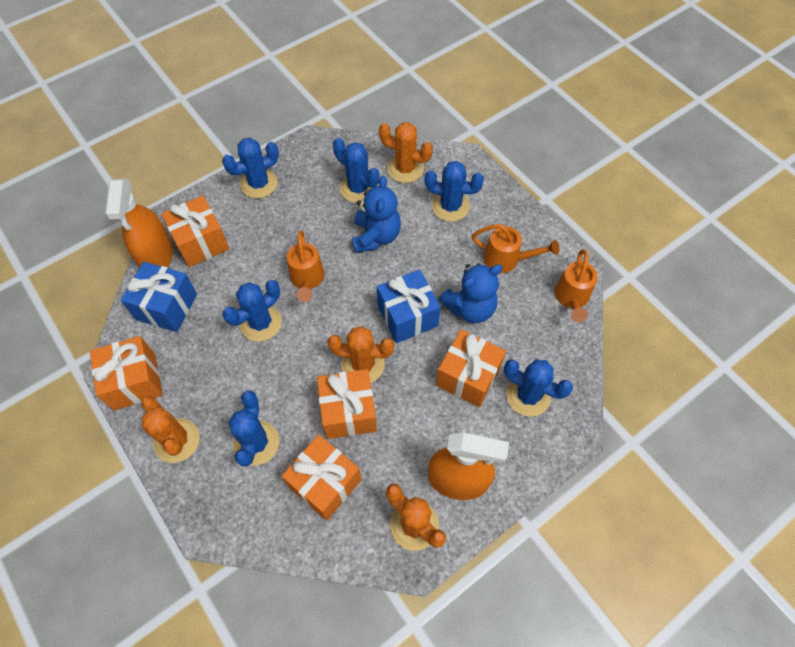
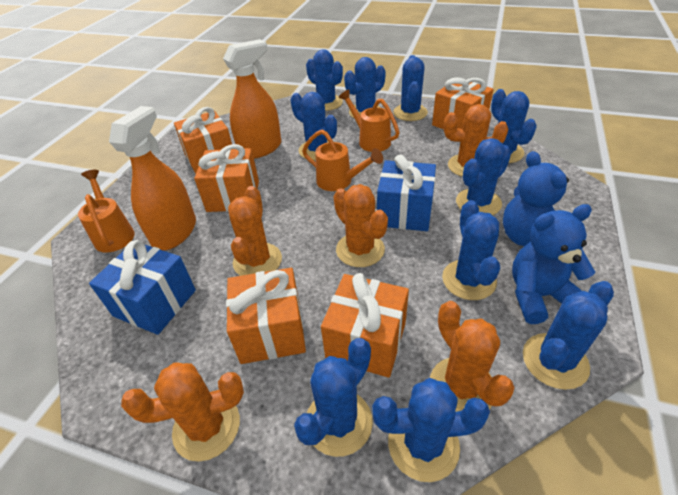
blue cactus: [222,138,279,198] [222,280,282,341] [229,390,279,467] [333,138,380,203] [425,161,484,222] [504,359,573,417] = 6 -> [291,92,337,161] [294,338,373,457] [306,49,343,111] [344,57,386,119] [372,378,490,482] [393,55,428,121] [442,200,500,300] [456,138,511,215] [491,89,537,163] [523,281,614,390] = 10
orange cactus: [141,397,200,463] [328,326,394,383] [379,122,433,183] [386,484,446,551] = 4 -> [121,362,244,462] [228,186,282,276] [333,184,388,267] [430,301,515,412] [444,104,508,177] = 5

